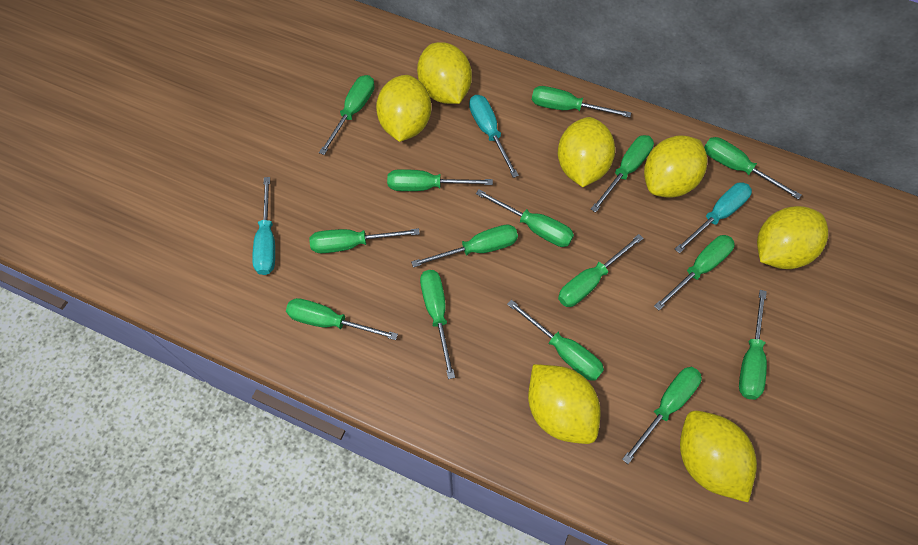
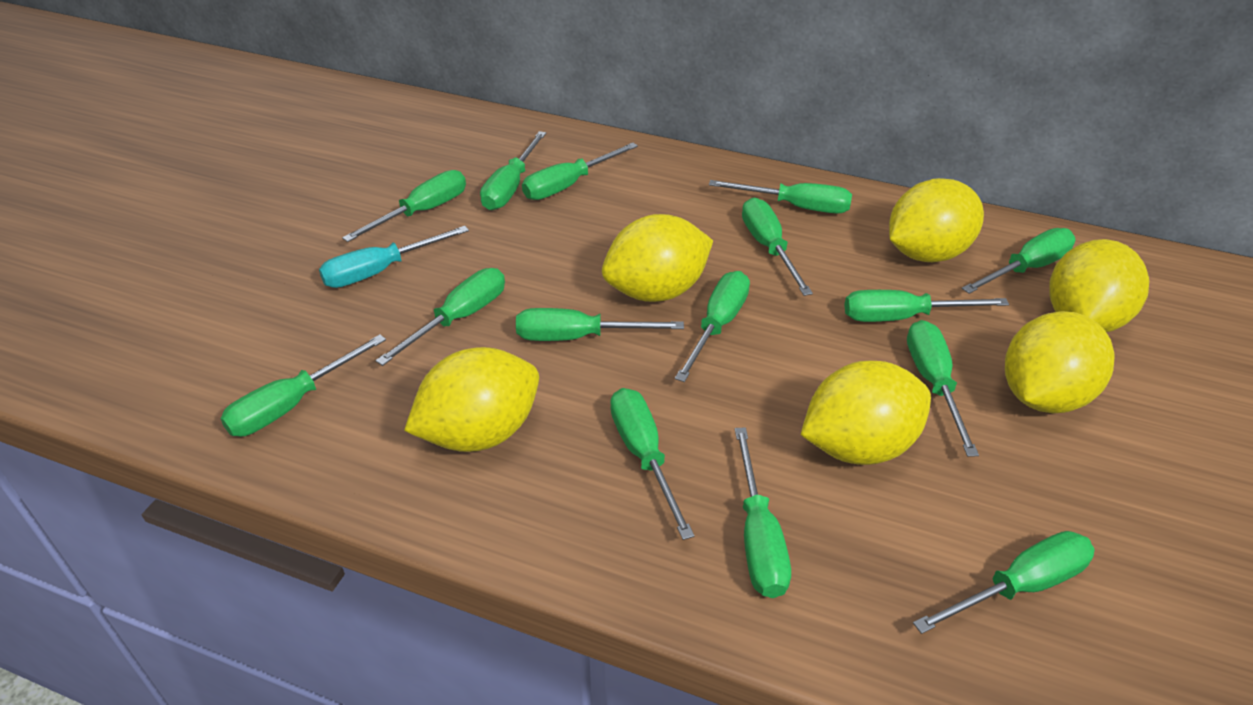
turquoise screwdriver: [252,177,275,275] [469,95,519,178] [675,182,752,253] = 3 -> [319,226,469,288] = 1
yellow lemon: [376,75,431,142] [417,42,472,104] [528,364,601,444] [558,117,615,187] [644,136,707,198] [680,411,757,502] [757,206,828,269] = 7 -> [404,347,539,452] [602,214,713,302] [801,361,931,465] [889,178,984,262] [1005,311,1115,413] [1049,239,1149,332] = 6

